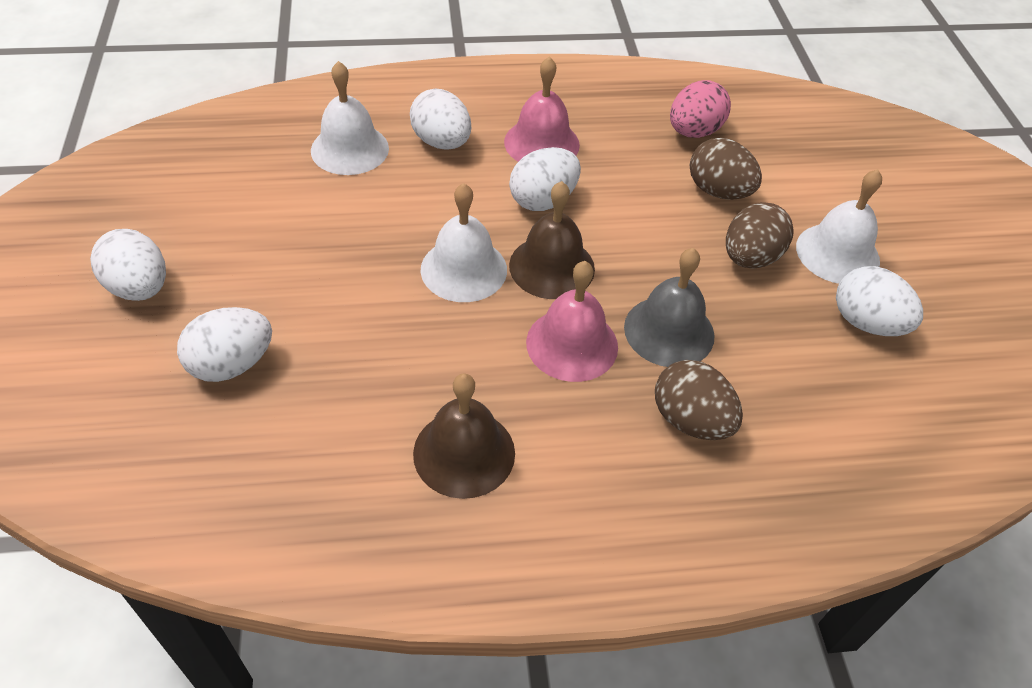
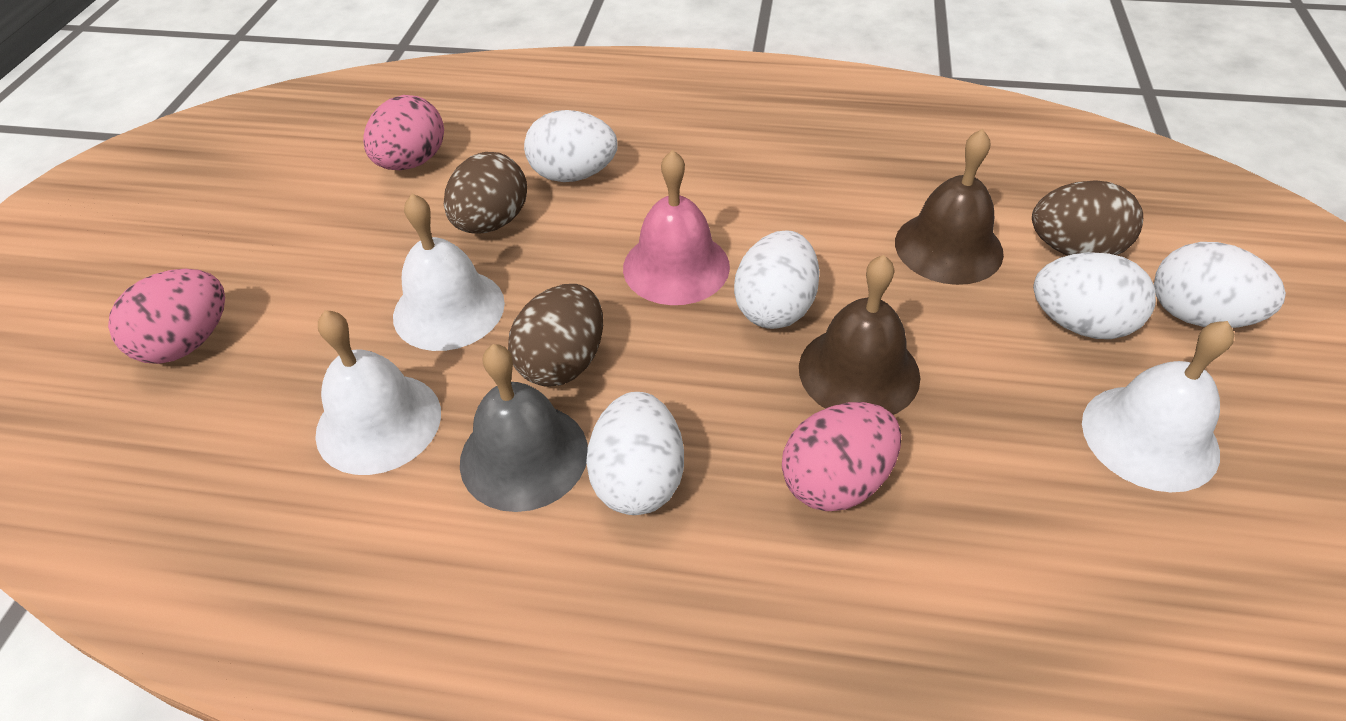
pink bell: [504,57,580,162] [526,261,618,382] = 2 -> [623,150,730,305] = 1
pink egg: [670,80,731,138] = 1 -> [108,269,225,364] [363,95,444,170] [782,402,901,511] = 3

